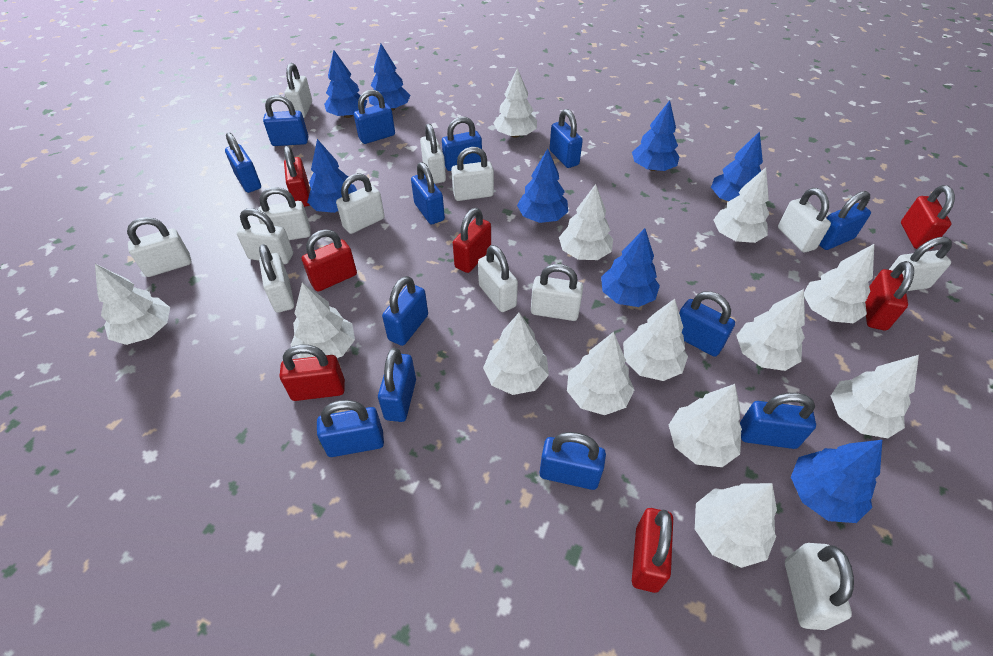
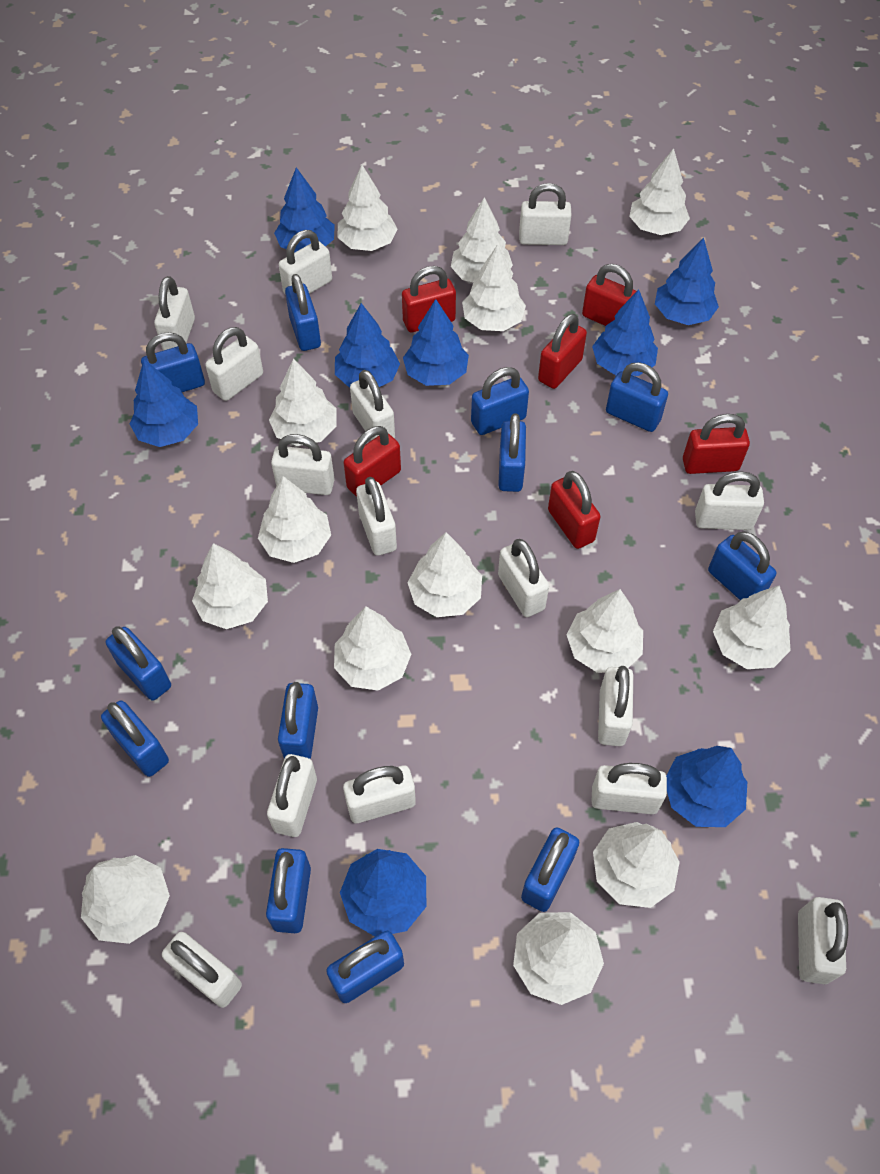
blue padlock: [225,132,261,193] [263,95,308,146] [317,400,384,457] [354,90,395,144] [378,348,416,422] [382,276,428,346] [411,162,445,224] [442,117,482,171] [539,432,606,490] [550,109,583,168] [679,291,735,357] [740,393,816,449] [819,191,871,250] = 13 -> [101,701,169,777] [106,626,171,700] [141,332,205,392] [266,848,311,933] [278,682,318,759] [285,274,321,351] [326,931,404,1003] [471,367,529,435] [498,413,526,492] [521,827,579,912] [606,362,668,432] [708,532,776,601] = 12
red padlock: [280,345,345,401] [284,146,310,207] [302,229,357,292] [453,208,491,273] [632,508,673,593] [865,261,914,330] [901,185,955,250] = 7 -> [344,426,401,497] [402,266,456,332] [538,314,587,389] [548,471,601,549] [582,264,637,326] [683,414,750,474] = 6
white padlock: [127,217,191,277] [237,208,293,264] [258,187,311,240] [259,244,294,313] [284,63,312,118] [336,173,385,234] [420,124,446,184] [451,147,494,201] [478,245,518,312] [531,264,583,321] [778,188,831,252] [785,543,854,630] [889,237,952,291] = 13 -> [154,276,195,351] [162,932,242,1008] [205,327,263,401] [267,754,317,837] [271,434,335,495] [279,230,332,294] [343,765,416,823] [350,370,395,441] [356,477,397,556] [498,539,549,617] [519,183,571,245] [592,763,667,814] [598,666,633,746] [695,471,764,530] [798,897,848,984] = 15
white tree: [95,264,170,345] [291,283,355,358] [483,313,549,395] [493,68,537,138] [559,184,613,260] [567,332,634,415] [623,299,688,381] [669,384,742,467] [695,483,777,568] [714,167,769,243] [736,289,805,371] [804,244,874,323] [831,355,919,438] = 13 -> [81,855,170,944] [192,543,268,629] [258,476,331,563] [269,358,336,446] [334,606,411,691] [337,165,397,251] [408,532,482,617] [451,197,513,282] [462,244,526,331] [513,912,604,1005] [567,589,643,673] [593,822,680,908] [629,148,690,235] [713,586,791,669] = 14

